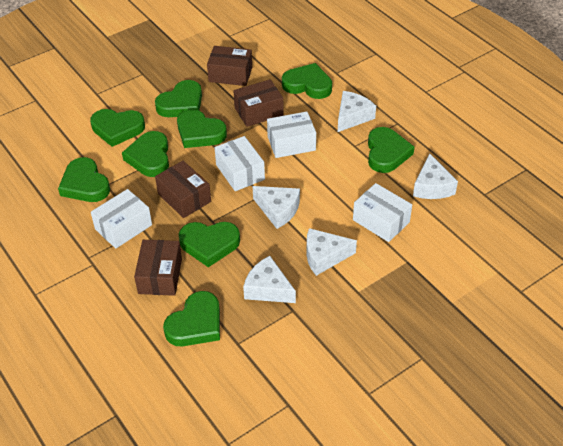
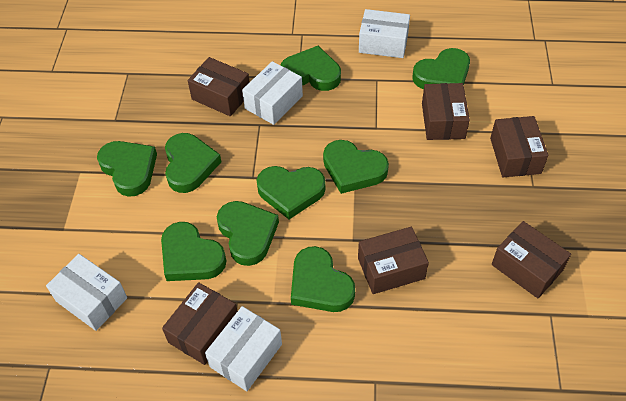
brown box: [134,240,182,296] [155,161,211,218] [207,46,252,86] [234,79,284,127] = 4 -> [162,282,238,365] [188,57,250,116] [358,227,429,294] [422,83,470,140] [490,116,548,177] [492,221,571,298] = 6
white cheese: [243,256,296,303] [253,186,300,229] [306,228,357,276] [338,91,376,132] [413,153,458,199] = 5 -> none = 0

